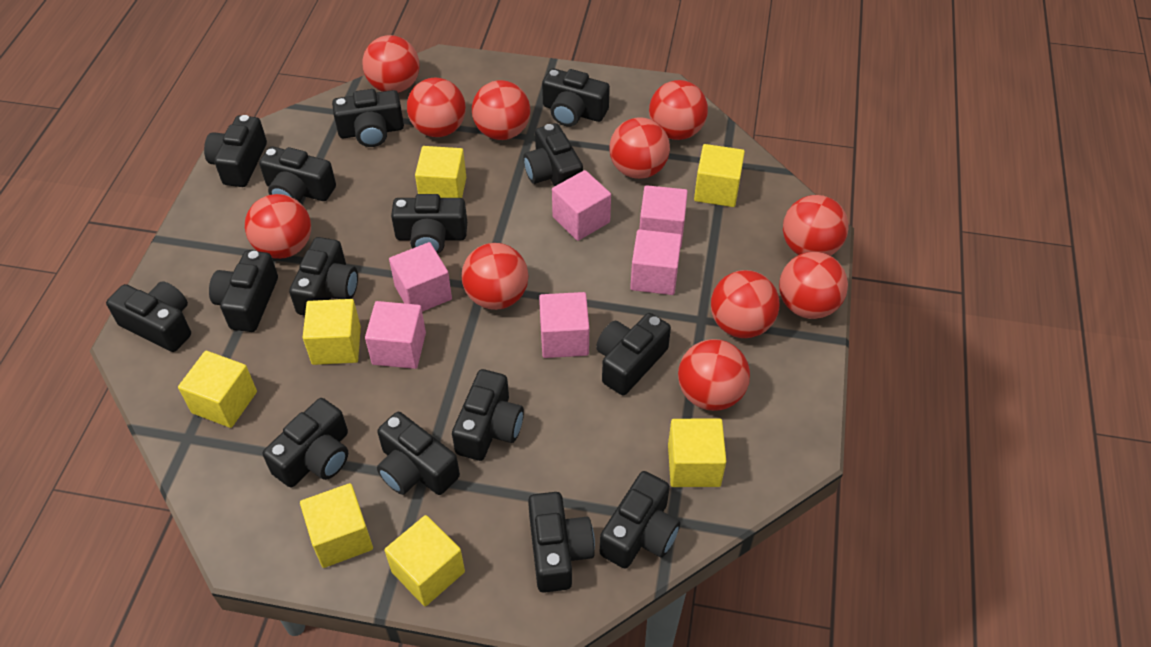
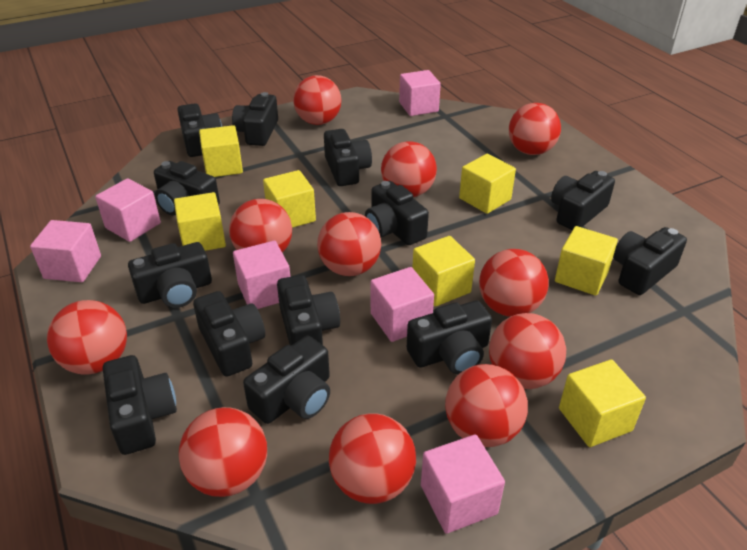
black camera: [106,281,191,352] [204,115,267,187] [209,250,278,332] [259,146,336,202] [263,398,348,488] [289,237,358,316] [332,89,404,147] [377,412,460,495] [391,194,467,254] [452,369,524,461] [523,123,583,186] [528,492,595,593] [542,68,610,127] [596,313,671,395] [600,471,680,569] = 15 -> [103,355,177,455] [128,242,212,308] [154,161,220,215] [177,103,222,157] [193,291,265,377] [232,92,278,146] [243,336,330,424] [277,275,340,346] [324,129,372,186] [365,181,429,245] [407,300,492,374] [551,171,615,230] [613,227,687,295] = 13

